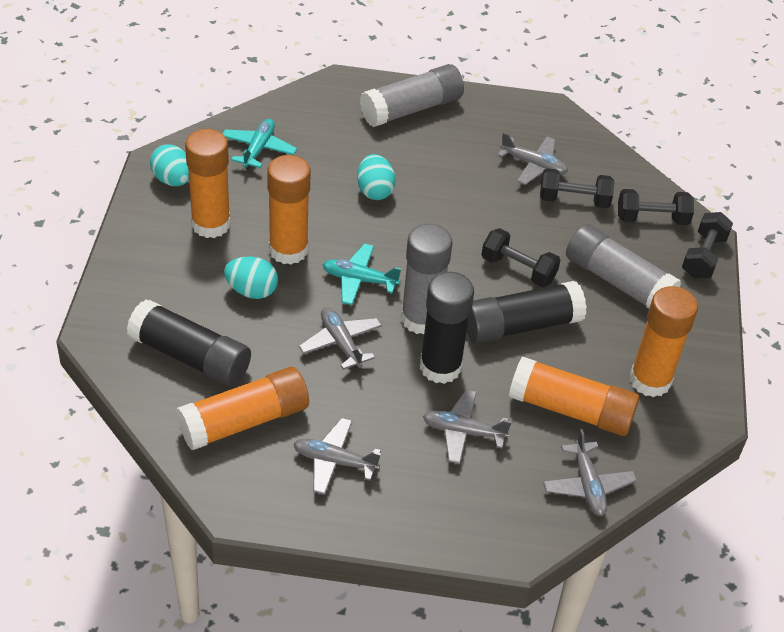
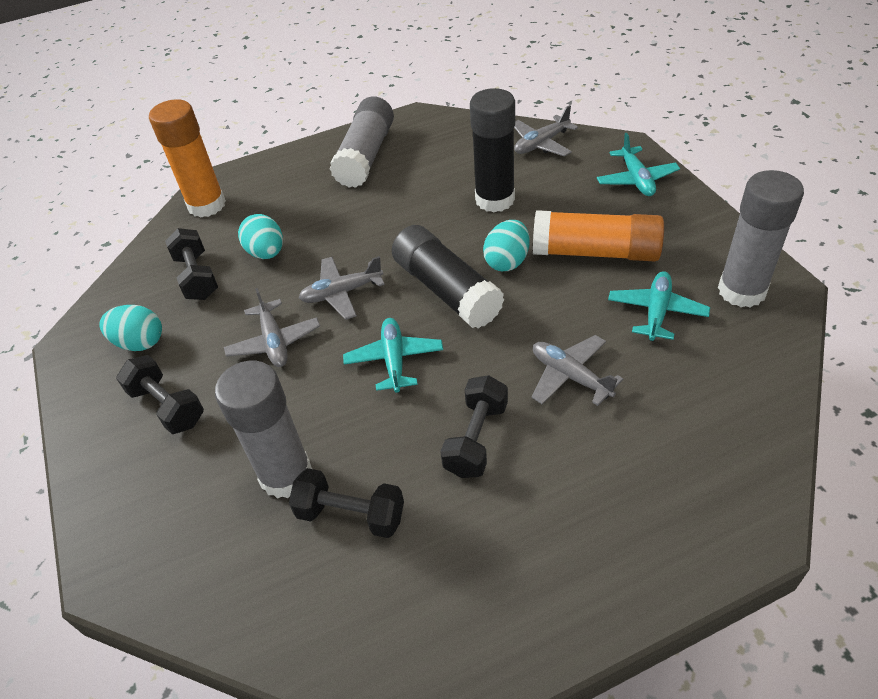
black glue stick: [127,299,251,386] [420,272,474,384] [467,281,587,343] = 3 -> [392,225,504,328] [470,88,515,212] = 2
grey plane: [294,418,381,495] [299,307,382,370] [423,390,512,464] [497,132,568,185] [543,429,637,516] = 5 -> [224,288,320,367] [299,256,385,320] [514,105,578,157] [531,335,623,406] = 4
orange glue stick: [176,367,309,450] [185,129,231,238] [267,155,310,265] [509,357,639,436] [630,286,698,397] = 5 -> [149,99,226,218] [533,210,664,261] = 2
turquoise plane: [223,119,297,170] [322,244,401,305] = 2 -> [343,318,443,393] [597,133,680,196] [608,271,710,341] = 3

